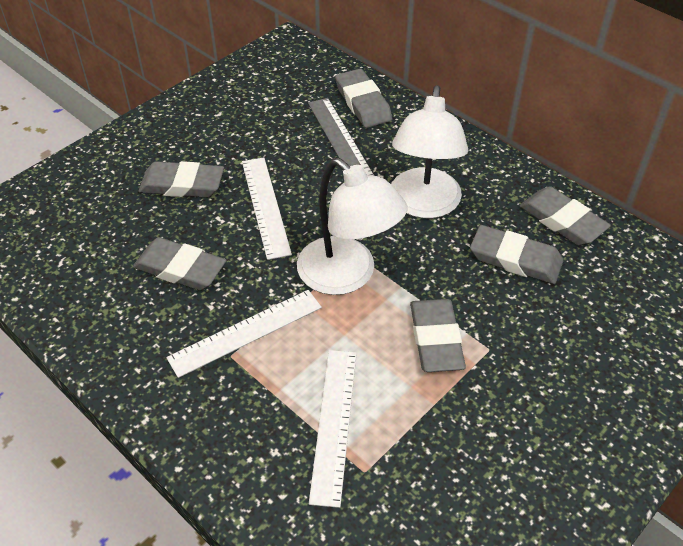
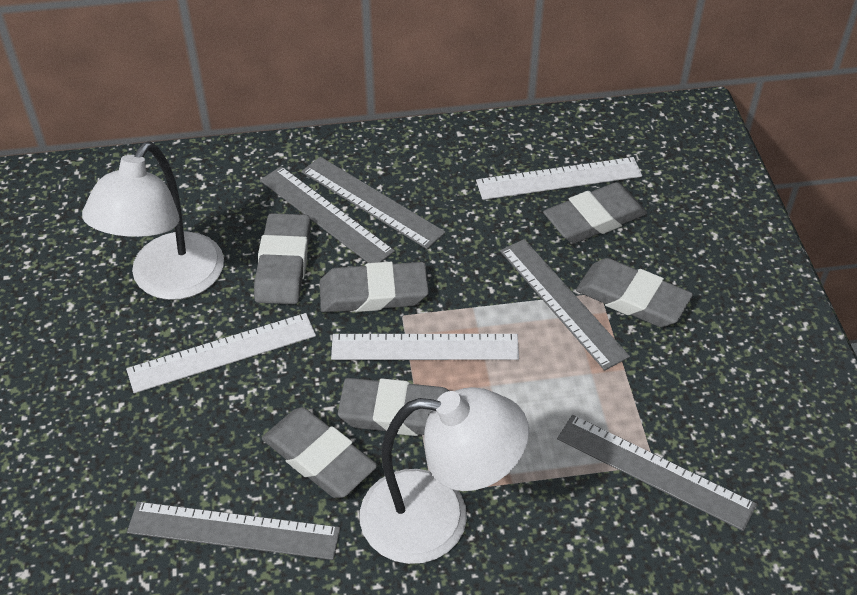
grey ruler: [308,98,374,176] = 1 -> [127,502,340,560] [260,166,395,263] [301,157,446,249] [500,239,630,370] [557,415,757,531] = 5

